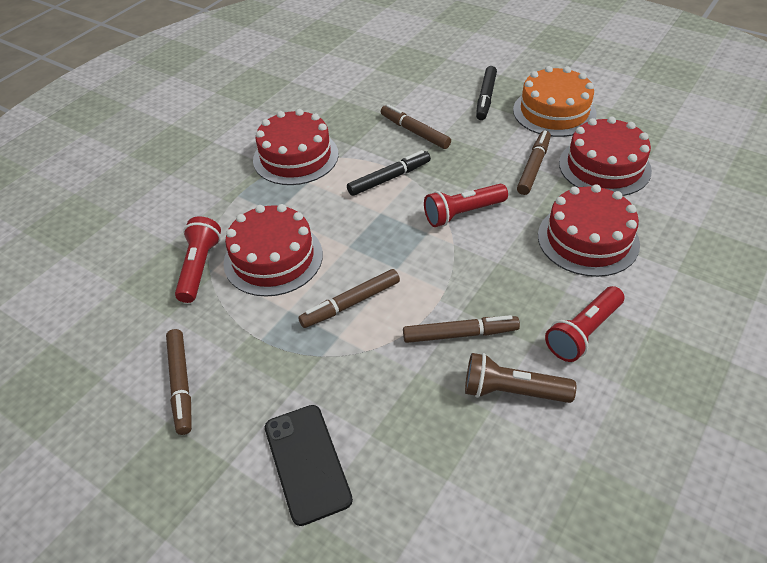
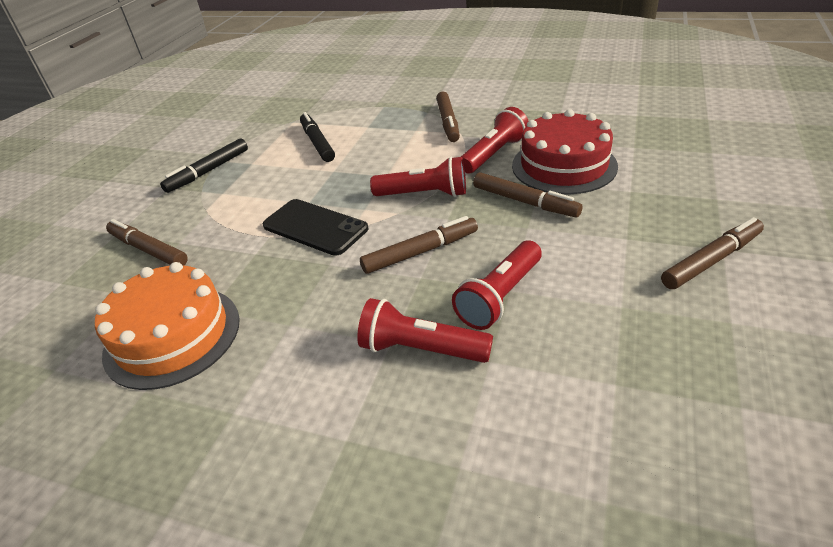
brown flashlight: [465,353,576,403] = 1 -> none = 0
red cake: [223,204,323,297] [253,109,339,185] [538,184,640,277] [559,116,652,196] = 4 -> [512,109,618,194] = 1
red flashlight: [175,216,221,303] [424,184,508,227] [545,286,624,362] = 3 -> [357,298,493,363] [370,156,466,197] [452,241,542,330] [461,107,528,174] = 4

